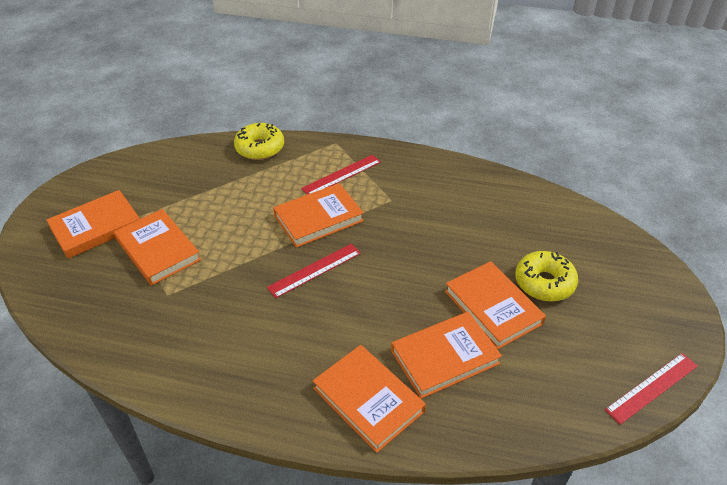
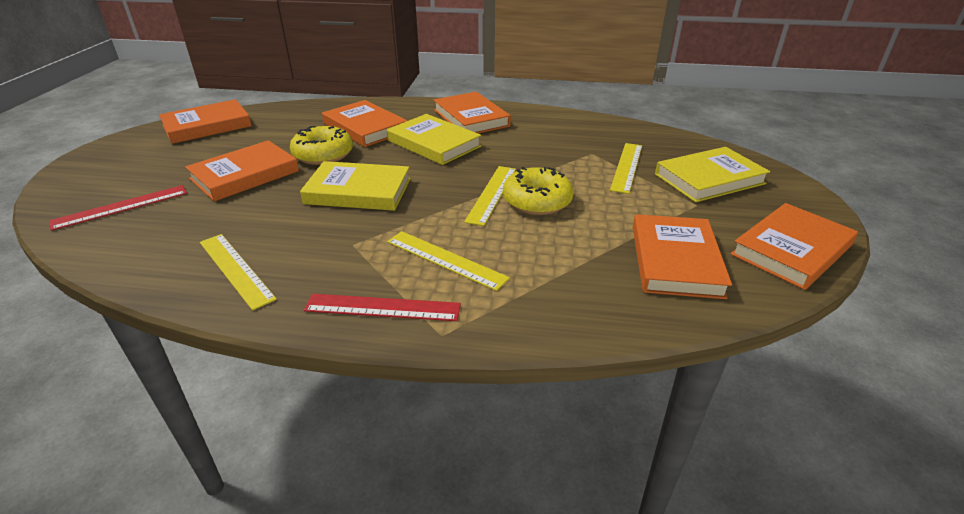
red ruler: [267,244,361,298] [301,155,381,195] [605,353,698,425] = 3 -> [49,185,187,231] [304,294,461,321] = 2
yellow book: none = 0 -> [300,161,410,211] [387,114,481,165] [655,147,770,202] = 3
yellow ruler: none = 0 -> [200,234,277,311] [387,231,510,291] [464,166,516,226] [610,143,642,194] = 4

